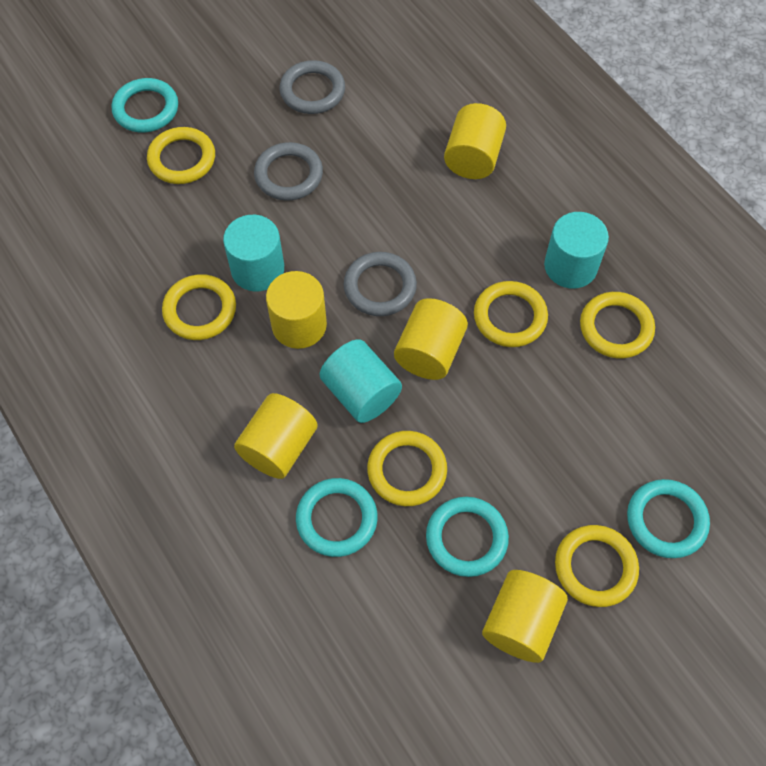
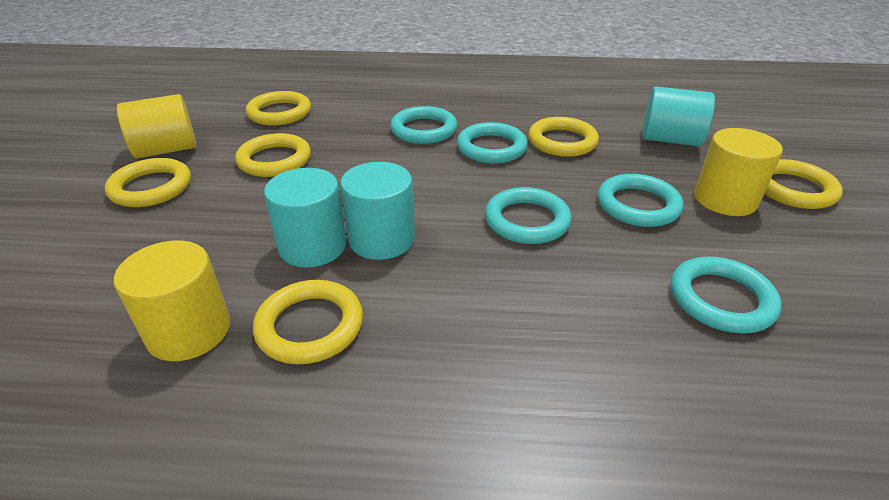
grey ring: [254,142,323,201] [280,60,345,114] [344,252,417,316] = 3 -> none = 0
turquoise ring: [112,78,178,133] [296,478,378,557] [426,497,509,577] [627,479,710,558] = 4 -> [390,106,457,144] [457,122,528,163] [485,187,572,244] [597,174,684,227] [671,256,782,334] = 5
yellow cylinder: [234,393,318,479] [266,271,327,349] [394,298,468,380] [444,103,506,179] [482,570,568,663] = 5 -> [114,240,230,361] [117,94,196,158] [694,128,783,216] = 3

